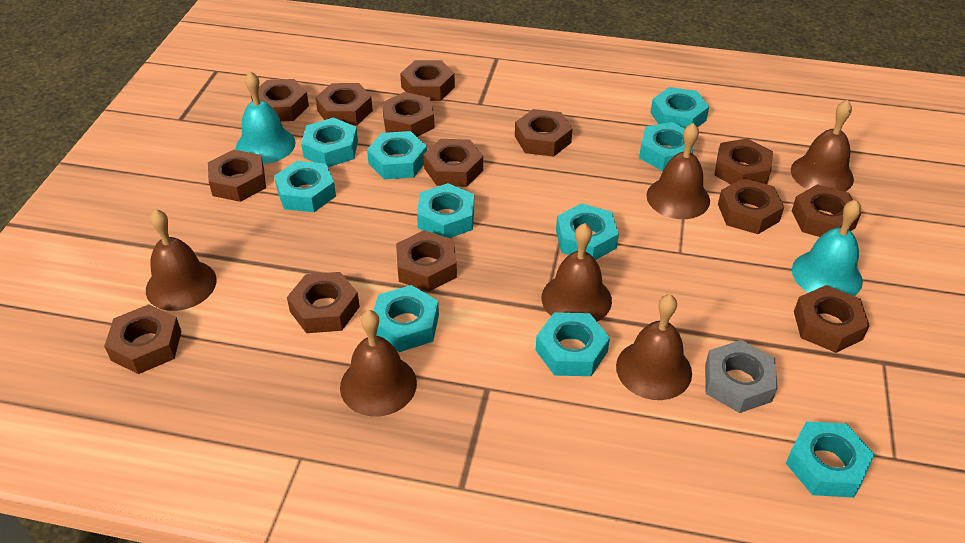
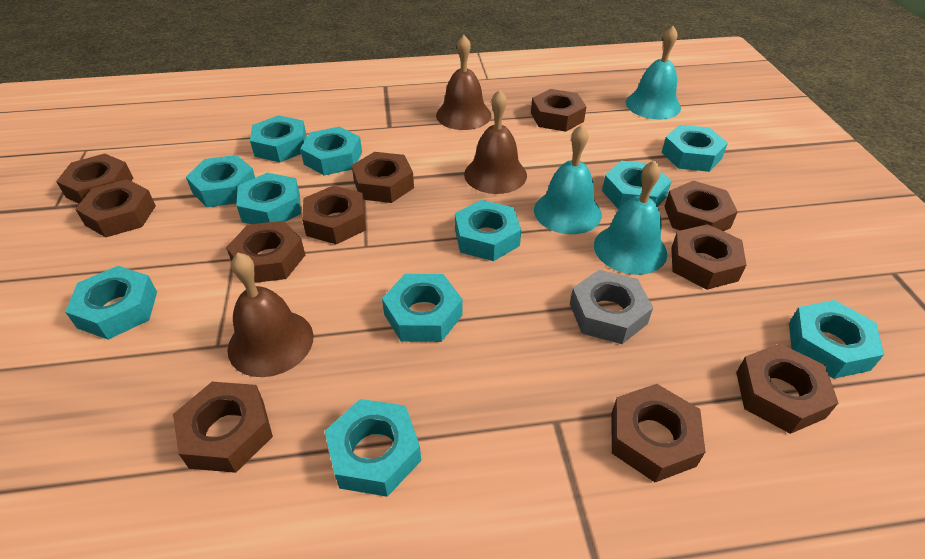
brown bell: [146,209,217,311] [340,310,417,416] [542,223,612,322] [616,294,692,400] [646,123,710,219] [791,100,854,192] = 6 -> [228,253,313,377] [436,35,491,130] [464,89,527,194] = 3
brown nut: [104,304,182,374] [208,150,266,202] [251,79,309,122] [287,272,360,333] [315,83,373,126] [382,92,435,137] [396,230,457,292] [400,60,455,101] [423,139,483,187] [515,109,573,157] [714,138,773,184] [718,178,784,234] [792,184,861,237] [794,285,870,353] = 14 -> [56,154,133,204] [75,179,156,237] [173,382,273,473] [226,221,305,283] [302,186,366,244] [351,152,414,203] [531,89,587,132] [612,384,705,482] [664,181,738,231] [671,224,746,290] [736,344,838,434] = 11
turquoise bell: [236,71,296,164] [792,199,863,296] = 2 -> [534,125,602,234] [594,160,667,275] [626,26,681,119] = 3
turquoise nut: [274,161,336,212] [301,117,358,167] [367,131,427,179] [374,285,439,352] [417,183,474,238] [536,313,610,376] [556,203,619,260] [639,122,694,171] [651,87,709,128] [786,421,875,498] = 10 -> [65,266,157,340] [186,155,255,207] [236,173,301,224] [250,115,307,162] [300,127,362,176] [325,399,421,497] [382,274,462,342] [455,200,521,261] [602,161,672,210] [662,125,728,172] [789,300,884,379] = 11

